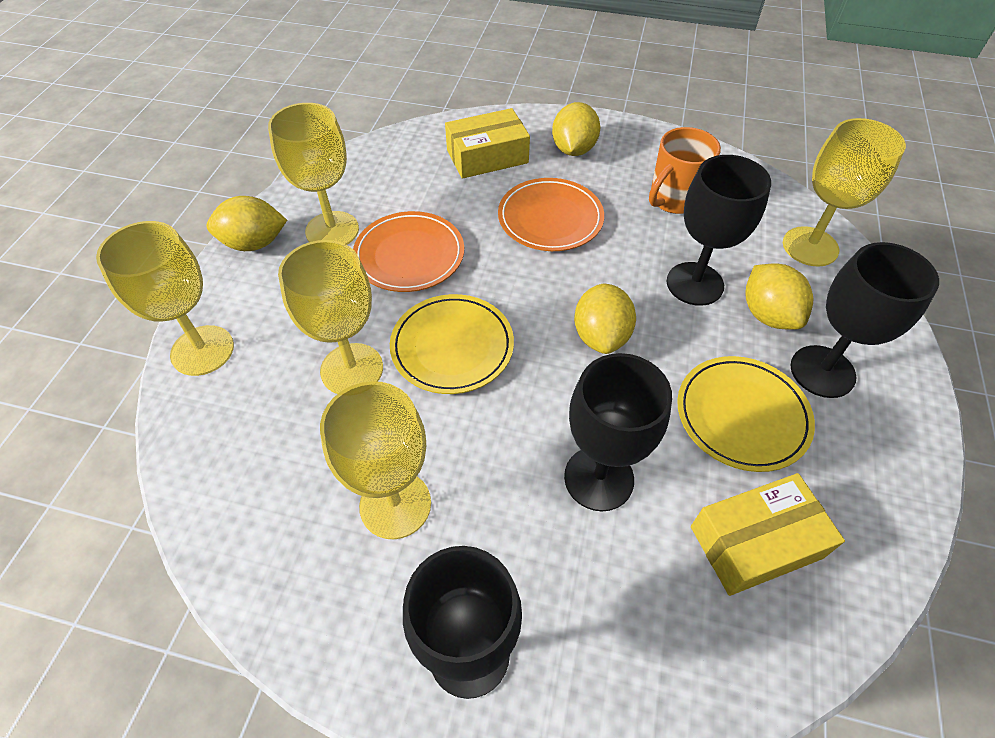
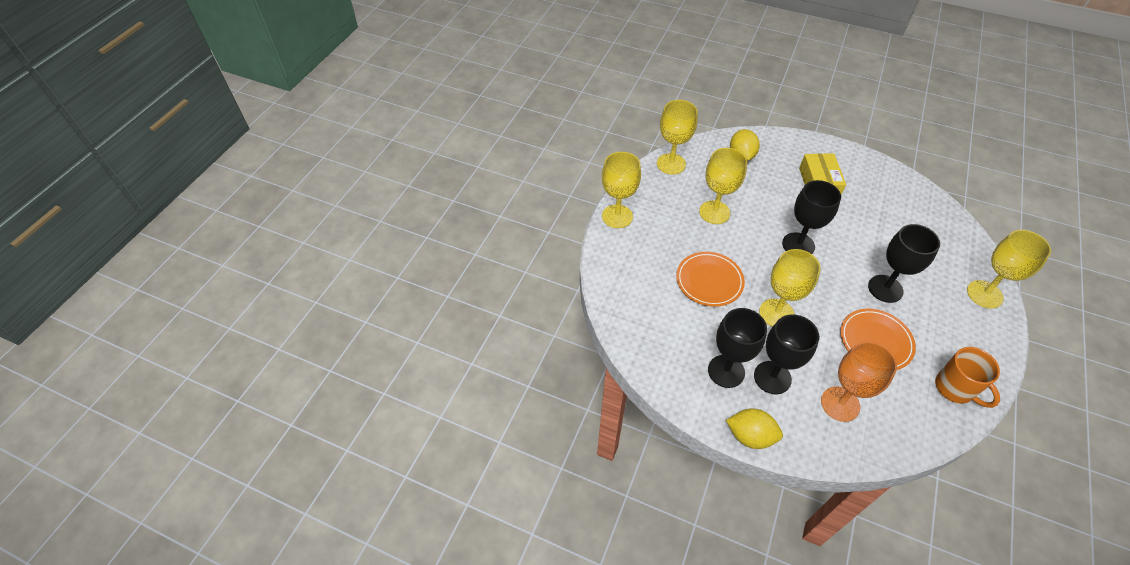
orange goblet: none = 0 -> [821,342,897,422] = 1
yellow box: [445,108,530,179] [691,473,845,596] = 2 -> [799,153,846,195] = 1
yellow lemon: [207,196,287,251] [552,102,600,156] [574,284,636,354] [745,263,813,330] = 4 -> [726,408,783,449] [730,129,760,161] = 2
yellow plate: [390,294,514,394] [677,356,815,472] = 2 -> none = 0

